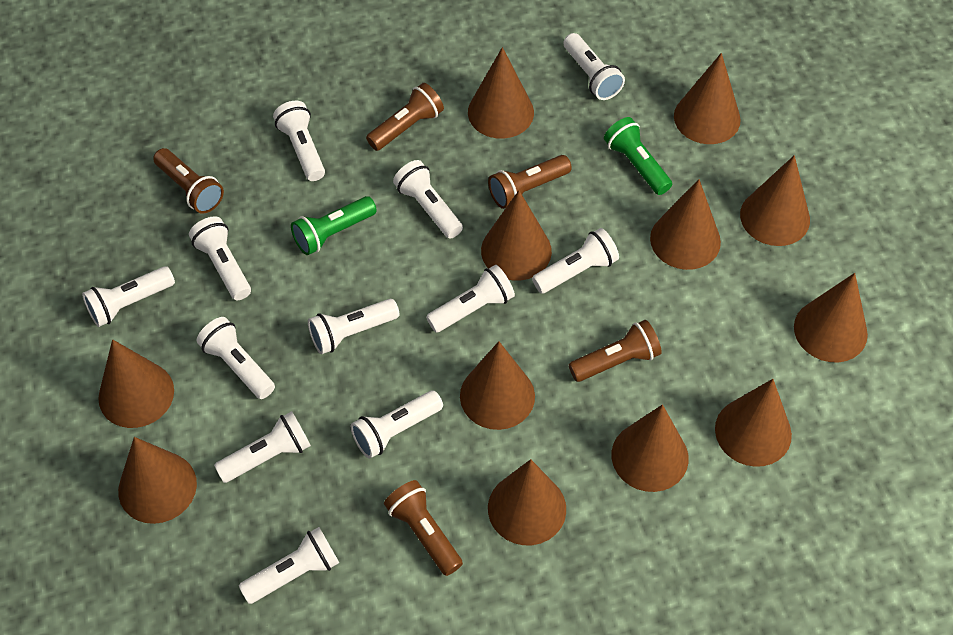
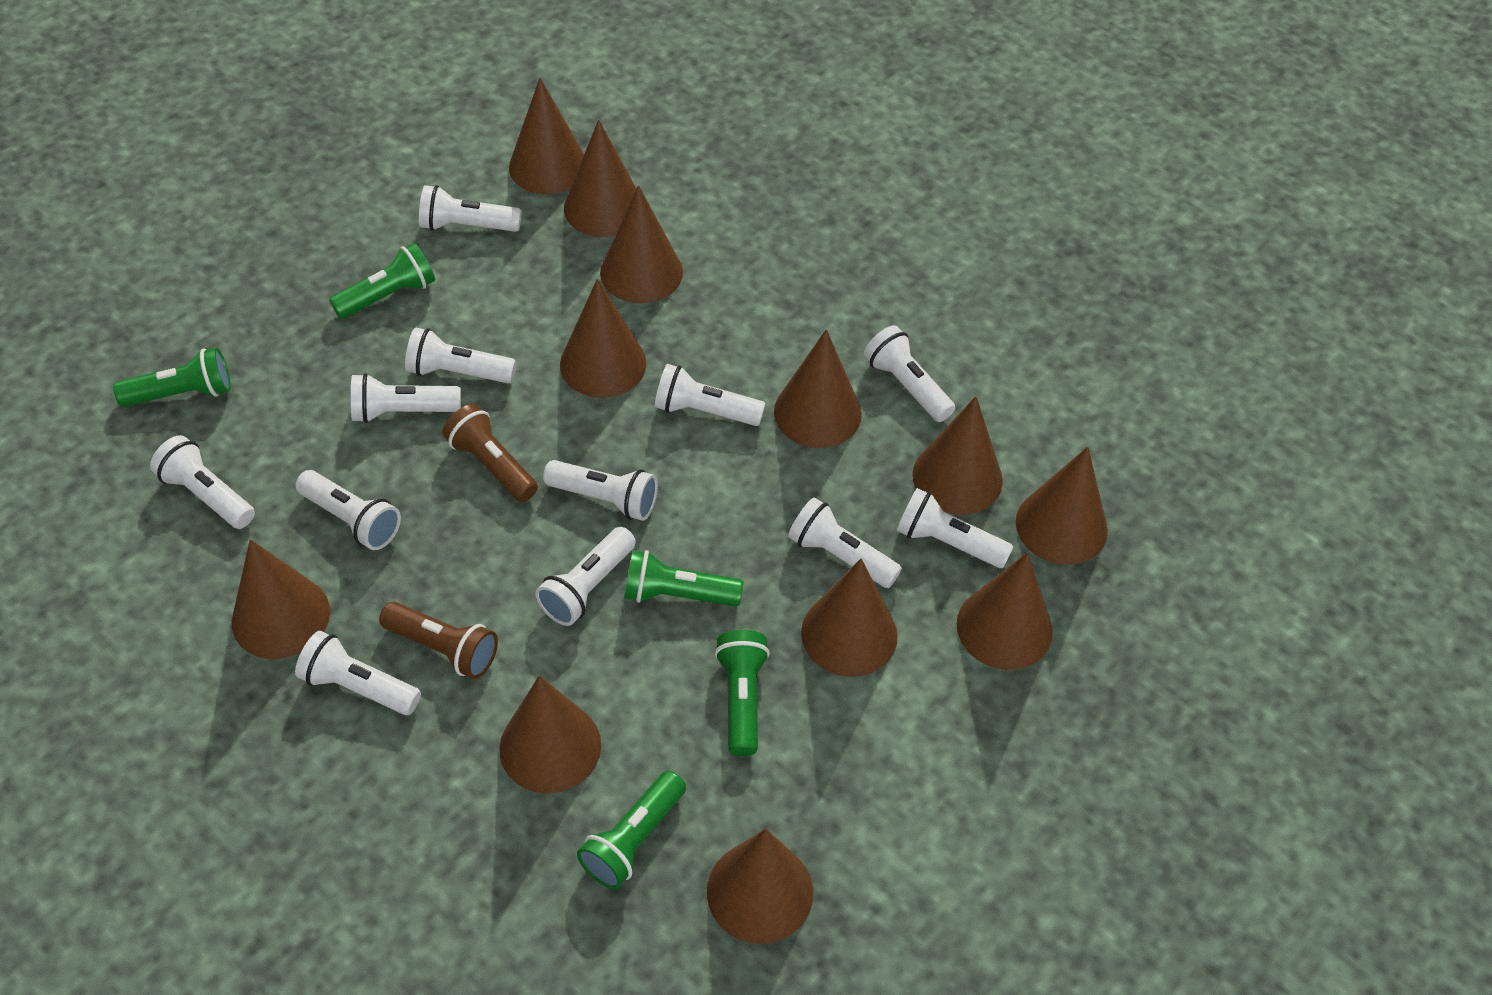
brown flashlight: [153,148,224,214] [366,83,444,151] [384,480,463,576] [488,155,572,209] [569,320,662,382] = 5 -> [379,602,498,679] [442,404,538,502] = 2
green flashlight: [291,196,377,255] [604,117,672,195] = 2 -> [113,347,231,407] [329,243,435,319] [577,771,686,889] [625,550,744,606] [715,630,770,756] = 5

